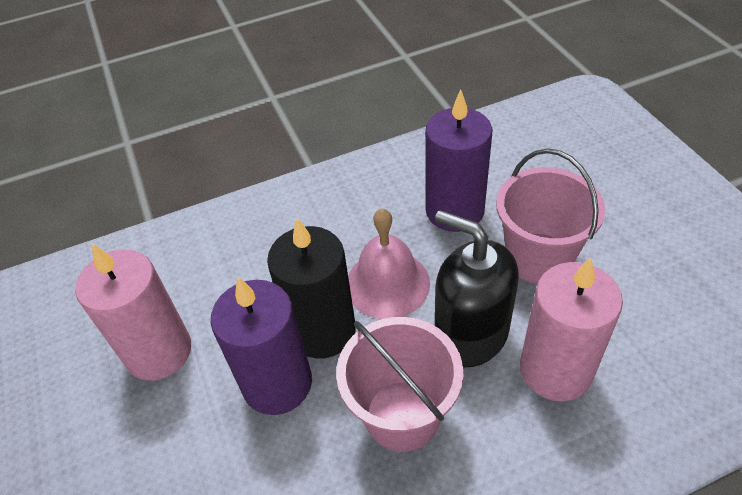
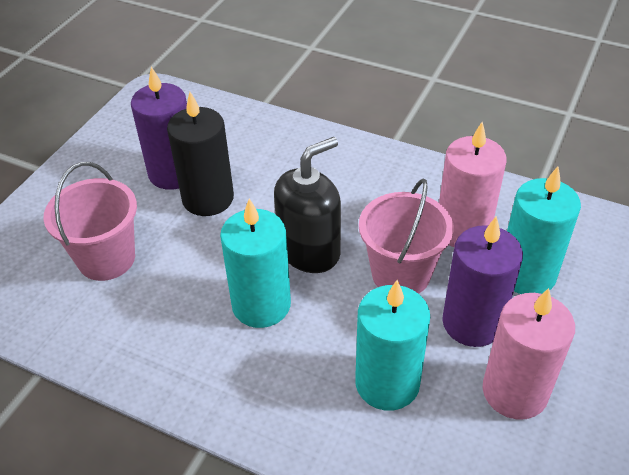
pink bell: [348,209,430,319] = 1 -> none = 0
turquoise candle: none = 0 -> [220,199,291,328] [355,280,430,411] [507,166,581,294] = 3

